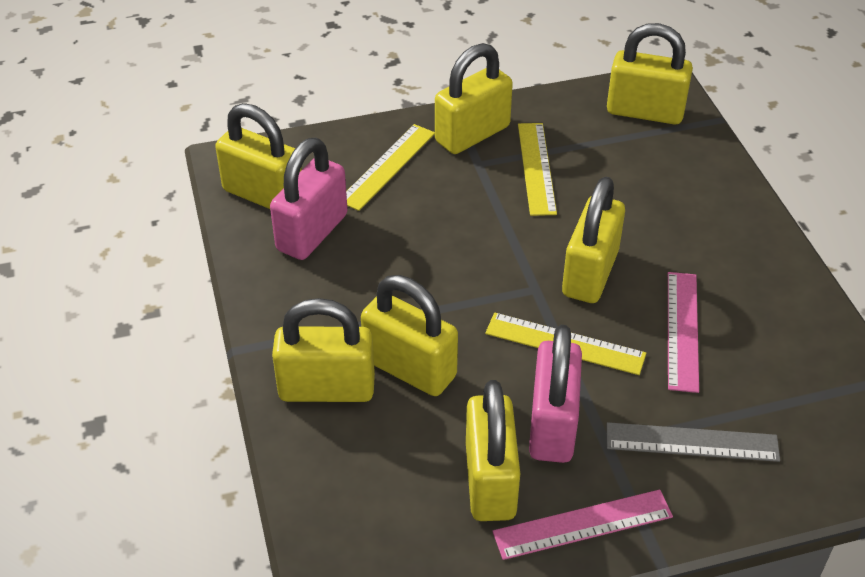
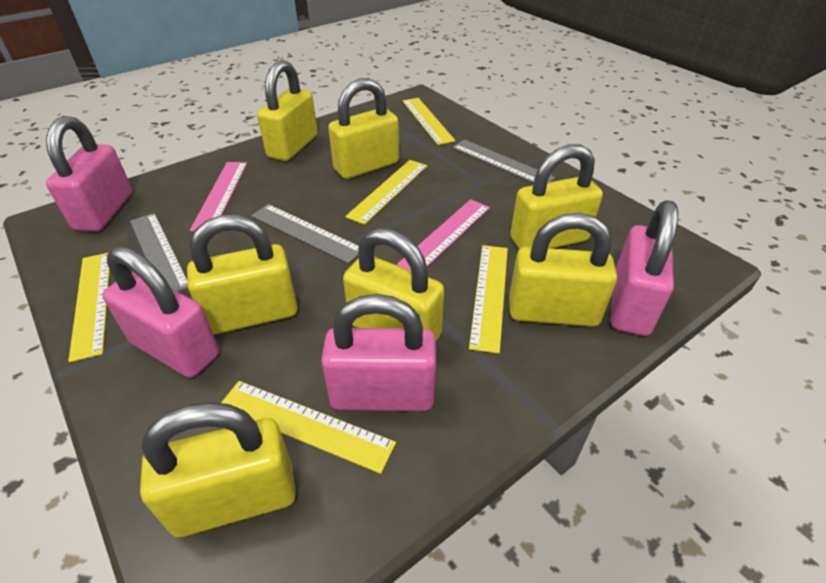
grey ruler: [607,422,780,462] = 1 -> [130,213,188,292] [251,204,359,263] [452,140,555,183] = 3
pink padlock: [270,138,348,260] [529,325,582,463] = 2 -> [46,116,132,232] [102,246,219,378] [321,294,436,411] [611,200,678,336] = 4
yellow ruler: [346,124,435,211] [485,312,646,375] [518,123,557,216] = 3 -> [68,253,110,363] [221,381,396,474] [345,160,427,225] [403,98,456,145] [469,245,508,354] = 5

